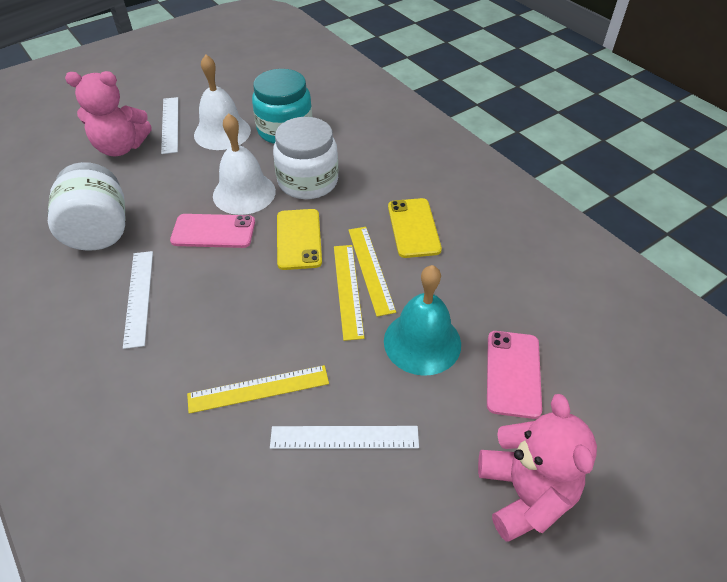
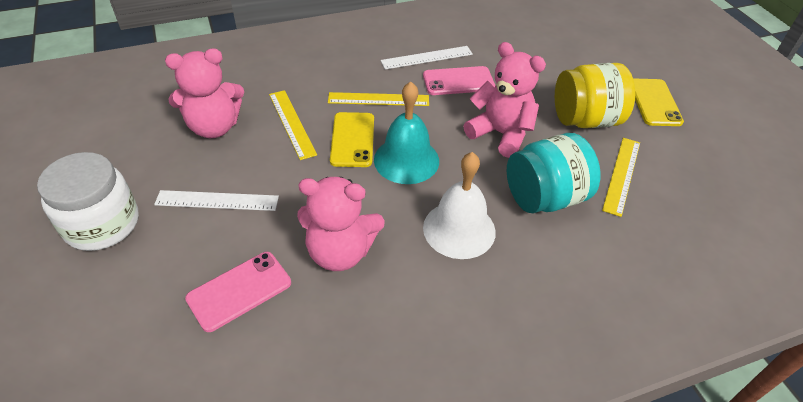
pink teddy bear: [65,71,152,156] [478,394,597,542] = 2 -> [165,48,244,138] [297,177,385,271] [463,42,546,158] = 3
white bell: [194,54,251,150] [213,113,276,215] = 2 -> [423,152,496,259] = 1
white jar: [48,162,126,251] [273,117,339,199] = 2 -> [37,152,139,251] = 1
white ruler: [123,251,153,349] [161,97,178,154] [270,426,419,449] = 3 -> [154,190,279,211] [381,46,473,70] = 2
yellow jar: none = 0 -> [555,63,635,128] = 1

